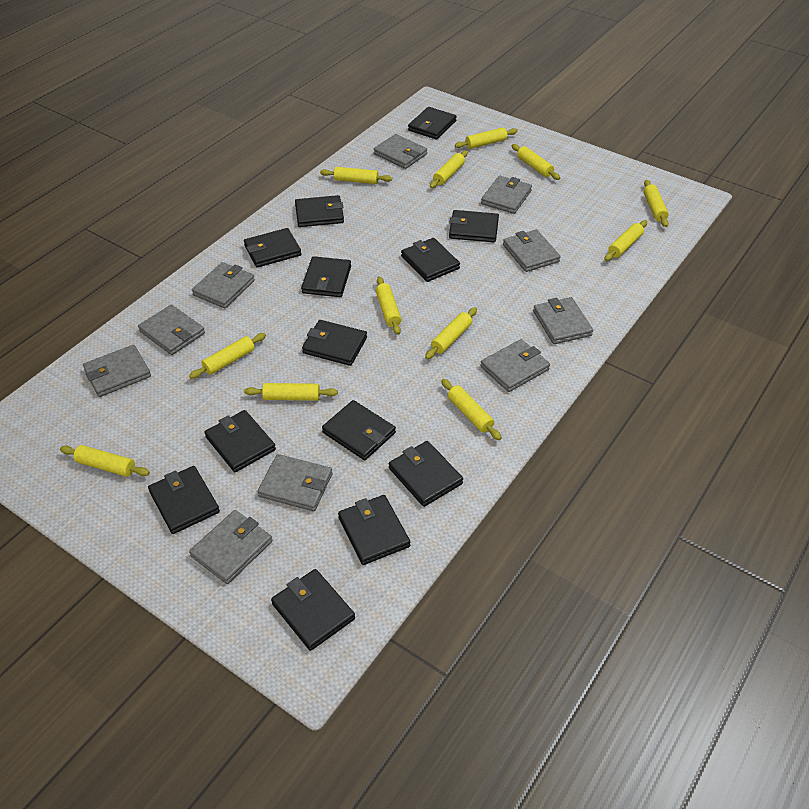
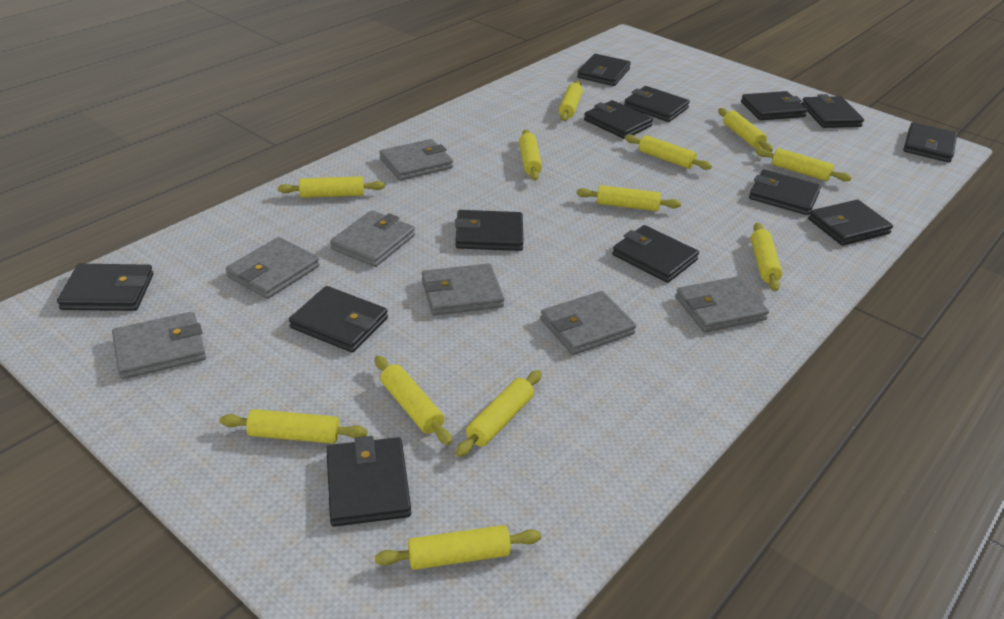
grey wallet: [83,345,151,397] [138,305,205,355] [189,510,272,584] [192,262,255,308] [258,454,332,511] [374,134,427,169] [480,339,550,392] [481,176,532,214] [503,229,561,272] [533,297,593,344] = 10 -> [112,312,206,379] [226,237,320,299] [330,210,415,267] [380,139,453,181] [422,264,504,316] [540,291,636,355] [675,277,769,332] = 7

